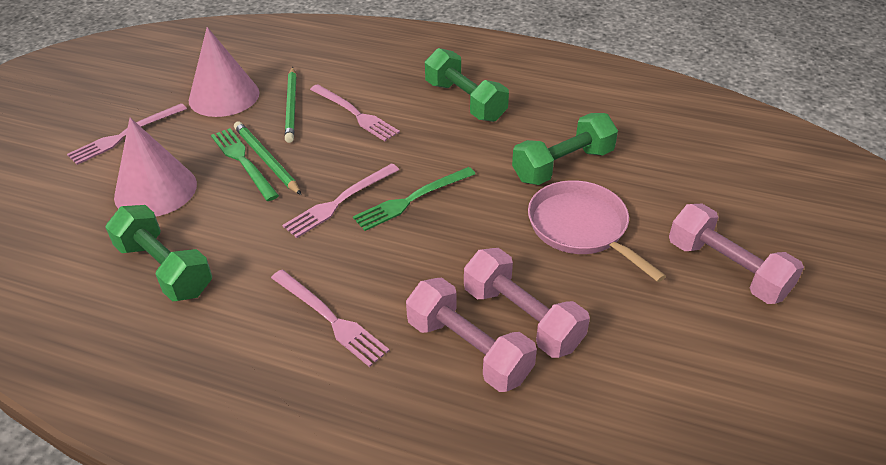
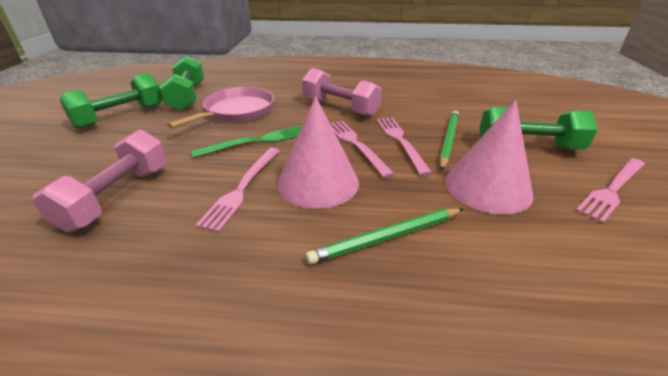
green fork: [211,128,279,201] [353,167,475,231] = 2 -> [191,126,302,158] = 1
pink dumbbell: [406,277,537,392] [464,248,590,358] [669,204,804,304] = 3 -> [32,129,167,232] [302,68,382,117] = 2

